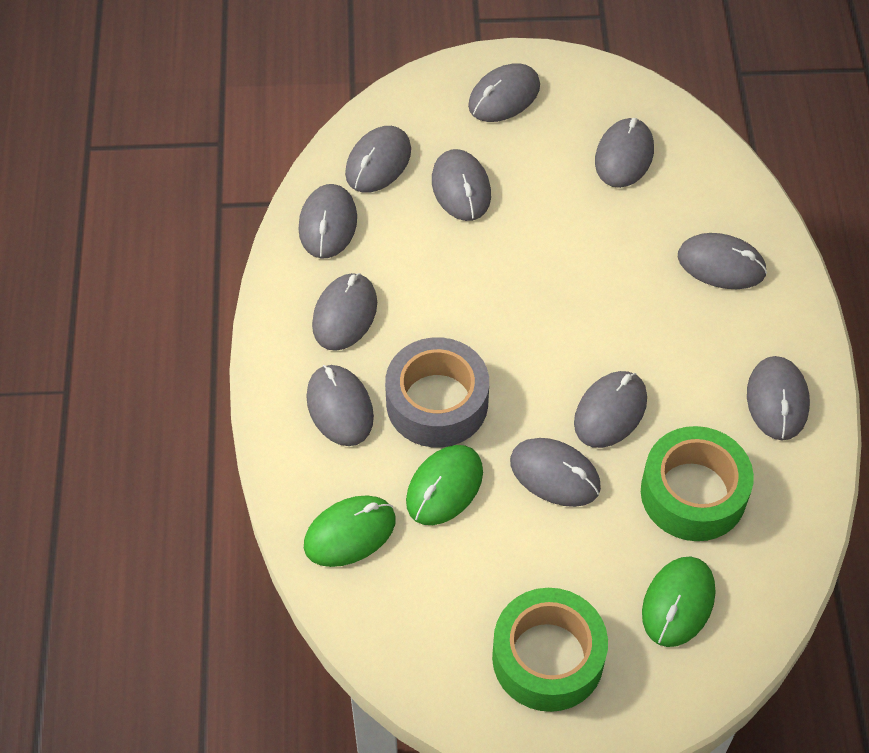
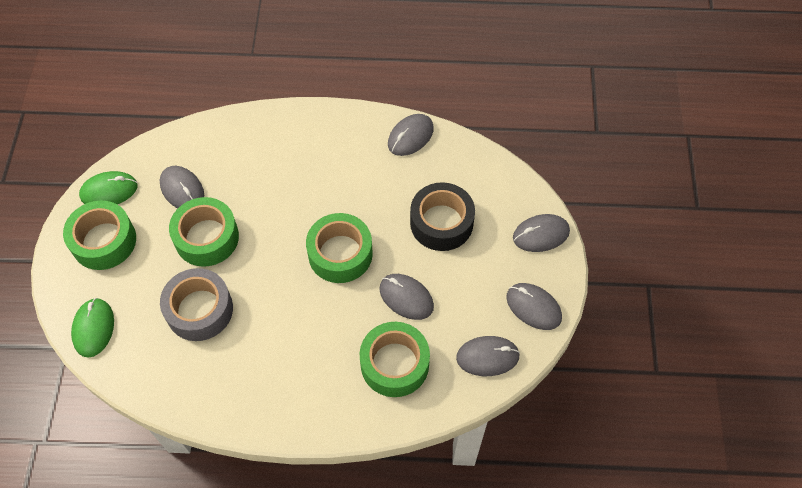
black tape: none = 0 -> [410,182,475,251] = 1
green mouse: [304,496,396,567] [406,445,483,525] [642,557,715,647] = 3 -> [71,298,114,357] [79,171,138,204] = 2
green tape: [492,588,608,712] [641,426,754,541] = 2 -> [63,201,136,270] [169,197,239,267] [306,213,373,283] [360,322,430,397] = 4
grey mouse: [298,184,357,259] [306,365,374,446] [312,273,377,351] [345,126,411,193] [432,149,491,221] [468,63,540,122] [510,438,601,507] [574,371,647,448] [595,118,654,188] [678,233,767,289] [747,356,810,440] = 11 -> [160,166,204,208] [379,274,434,320] [388,114,434,156] [456,336,520,376] [506,283,562,330] [513,214,570,252] = 6

